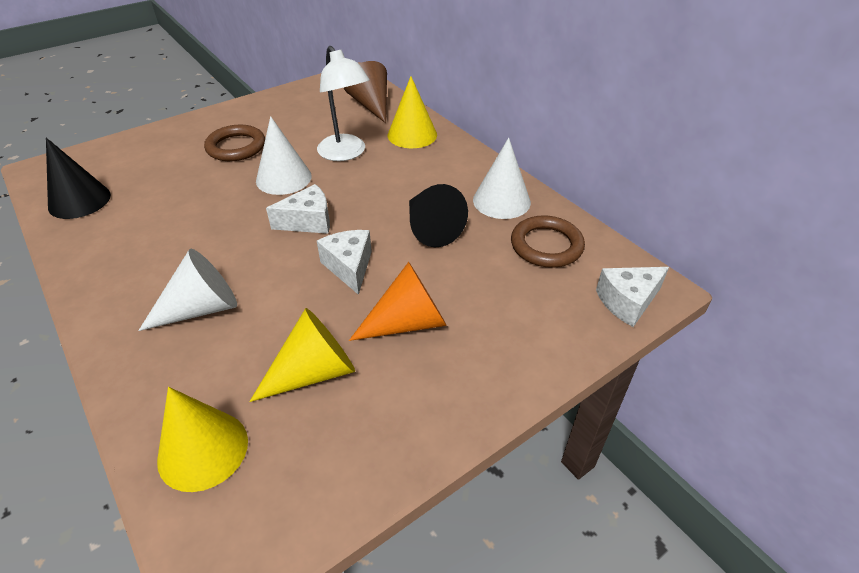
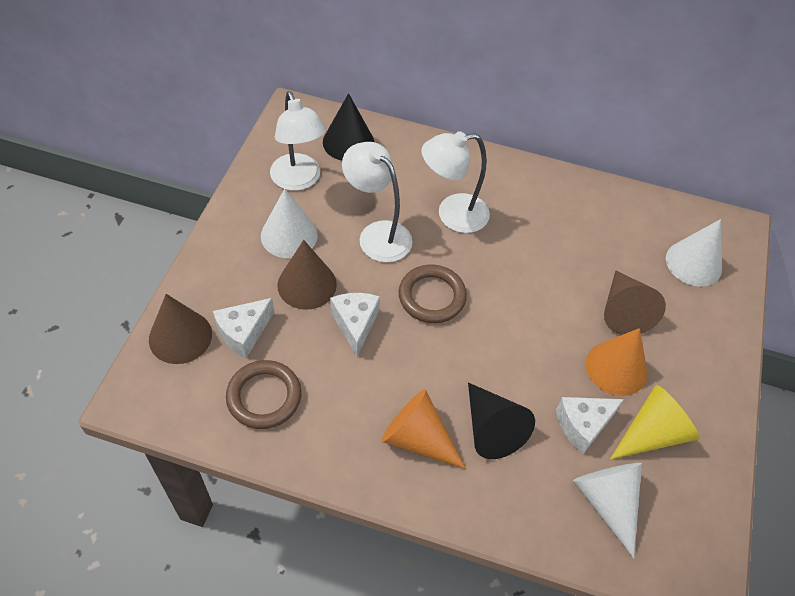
brown cone: [344,61,387,123] = 1 -> [149,294,212,364] [277,240,337,310] [604,271,666,335] = 3
orange cone: [349,262,447,341] = 1 -> [381,389,466,469] [586,328,647,396] = 2
white lamp: [317,46,369,161] = 1 -> [270,91,326,191] [342,142,412,263] [422,131,490,233] = 3
yellow cone: [157,387,248,492] [249,308,355,402] [388,76,437,148] = 3 -> [610,385,700,460] = 1

